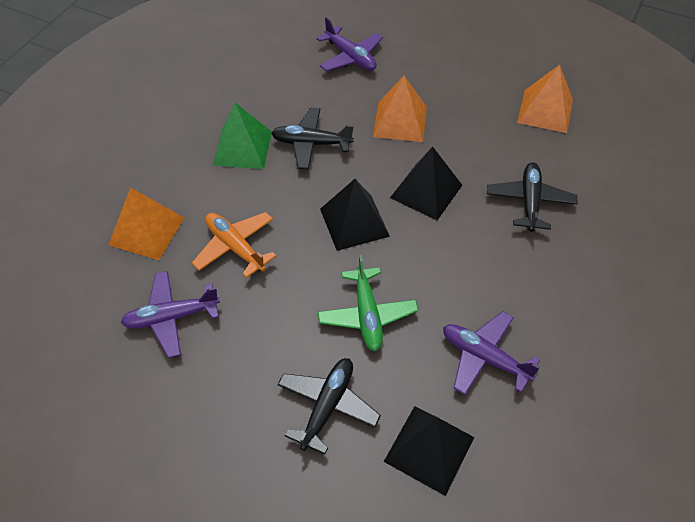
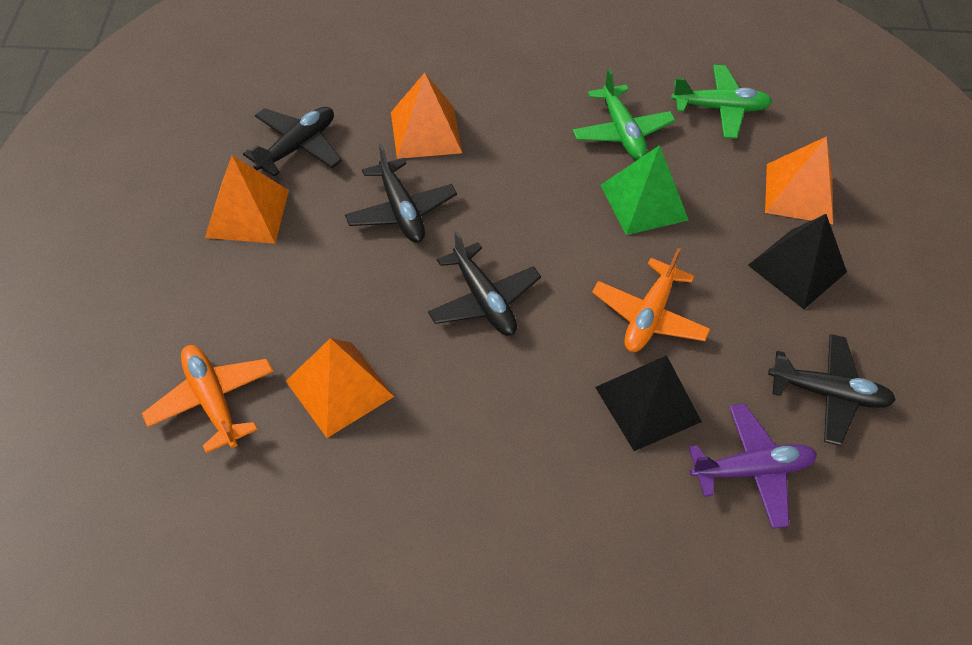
black plane: [271,107,354,170] [277,358,381,454] [487,163,578,232] = 3 -> [243,107,342,177] [345,144,457,243] [428,231,541,336] [768,334,896,446] = 4
black pyramid: [320,179,390,251] [384,406,475,496] [390,147,462,220] = 3 -> [595,355,702,451] [748,214,847,309] = 2
green plane: [318,255,418,351] = 1 -> [572,69,676,160] [671,65,772,139] = 2
orange plane: [192,212,276,278] = 1 -> [142,345,274,453] [592,248,710,352] = 2
orange pyramid: [109,187,184,260] [373,76,427,142] [517,64,573,133] = 3 -> [205,155,289,244] [286,338,394,438] [391,73,462,159] [765,136,833,224] = 4
purple plane: [121,271,220,358] [316,17,383,71] [443,311,540,395] = 3 -> [688,404,817,529] = 1

